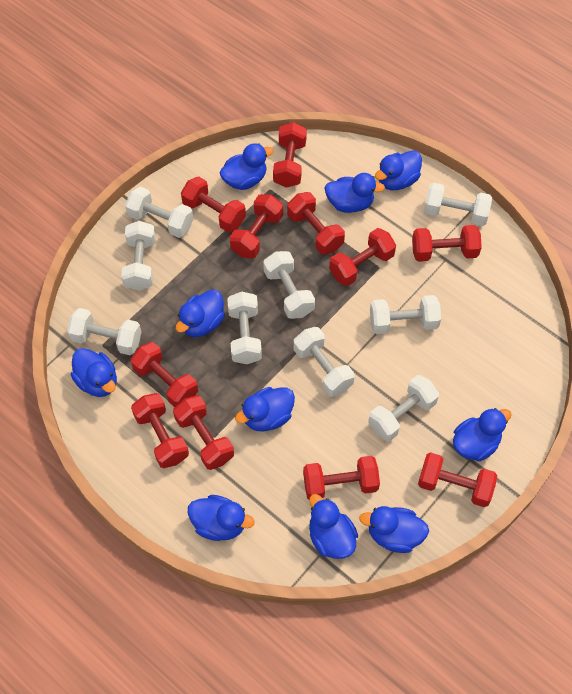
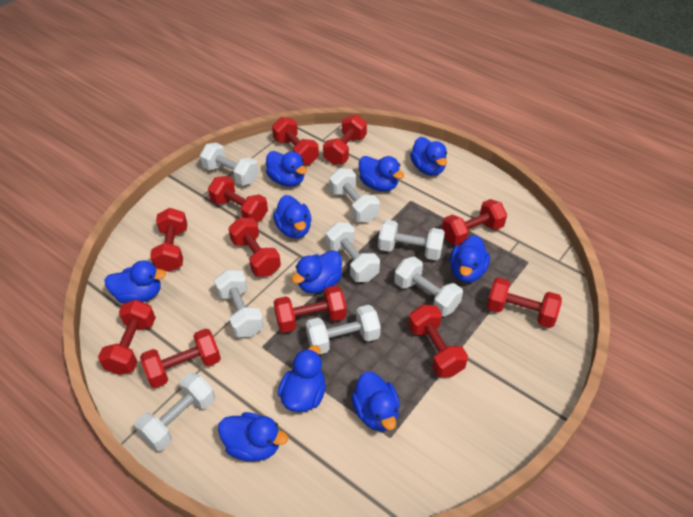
white dumbbell: [67,308,141,355] [121,221,156,291] [125,187,193,238] [227,292,262,364] [263,251,315,319] [294,327,355,397] [368,375,439,441] [370,295,441,334] [424,183,492,226] = 9 -> [134,373,215,451] [200,143,259,186] [214,270,264,337] [306,305,381,354] [326,222,380,282] [329,168,380,222] [378,220,445,260] [394,256,463,316] = 8

